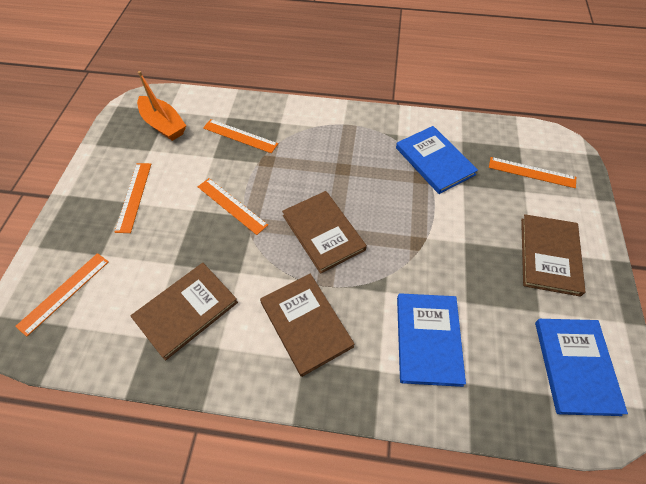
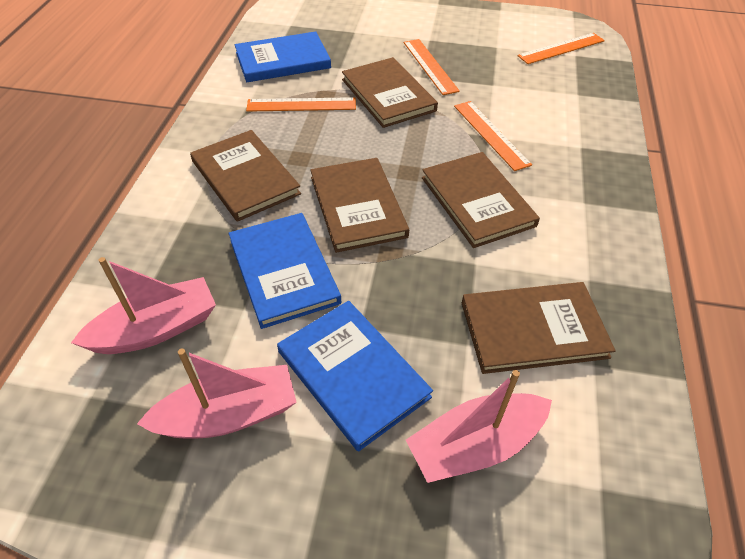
brown book: [131,263,238,360] [260,274,355,377] [282,191,367,274] [521,214,586,297] = 4 -> [190,130,301,222] [310,158,409,253] [342,57,438,128] [422,152,540,248] [462,282,616,374] = 5
orange boat: [137,71,186,141] = 1 -> none = 0
orange ruler: [15,253,109,337] [115,163,151,233] [198,178,268,235] [203,119,278,153] [489,157,576,188] = 5 -> [246,97,356,112] [404,39,460,95] [454,101,532,171] [517,33,605,64] = 4
pink boat: none = 0 -> [71,257,216,354] [137,349,297,439] [406,370,552,483] = 3

